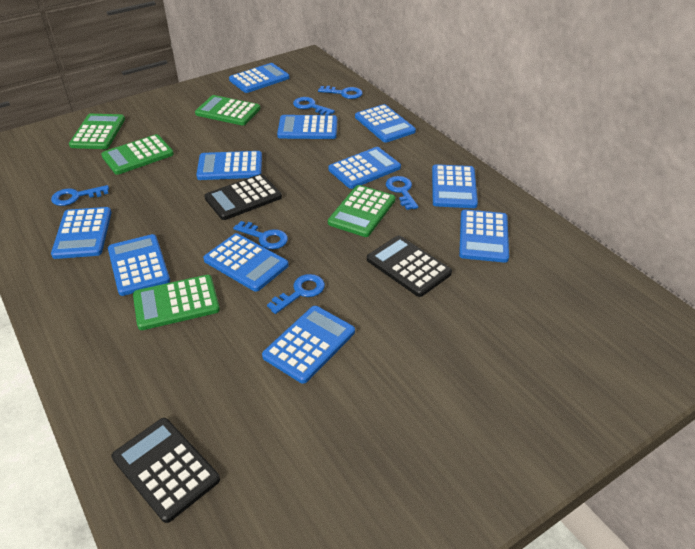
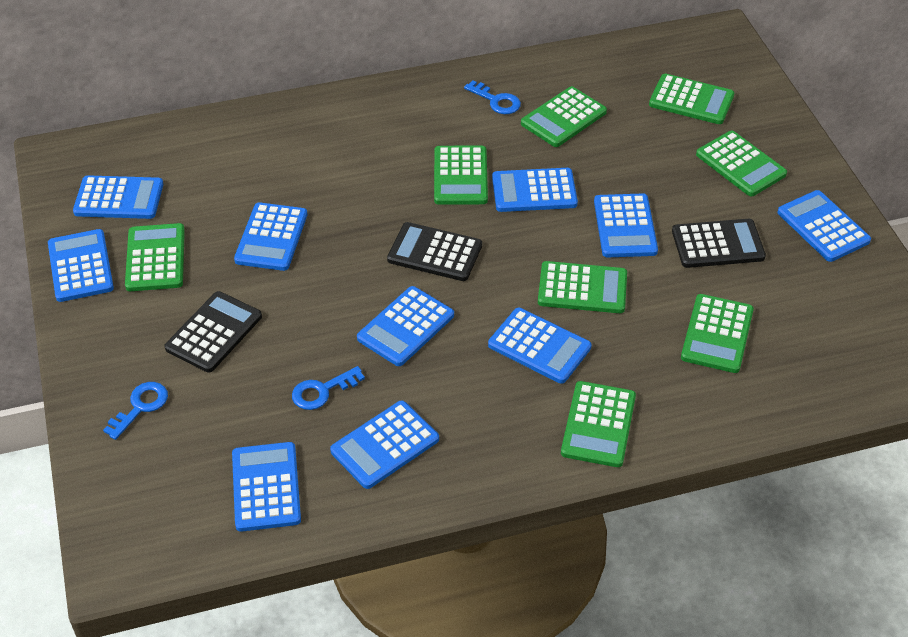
blue calculator: [51,207,111,259] [108,234,170,296] [196,151,262,180] [203,233,289,292] [229,63,290,93] [262,306,355,384] [277,115,337,139] [328,147,401,189] [355,104,416,143] [432,164,478,208] [459,210,509,263] = 11 -> [48,229,114,302] [73,175,163,219] [232,442,301,532] [234,202,307,271] [330,401,439,489] [357,286,454,366] [488,308,592,384] [492,168,578,212] [594,193,658,257] [778,190,871,262] = 10
blue key: [51,185,109,206] [233,221,288,249] [267,274,325,314] [293,97,335,115] [318,86,363,99] [386,176,418,210] = 6 -> [103,382,168,440] [292,366,365,410] [464,80,521,114] = 3
green calculator: [69,114,125,149] [101,134,174,175] [133,275,220,330] [195,95,260,125] [328,185,395,237] = 5 -> [125,223,185,291] [434,146,488,205] [521,86,607,147] [538,261,627,313] [561,381,636,467] [649,74,735,124] [681,294,754,373] [696,131,787,196] = 8

